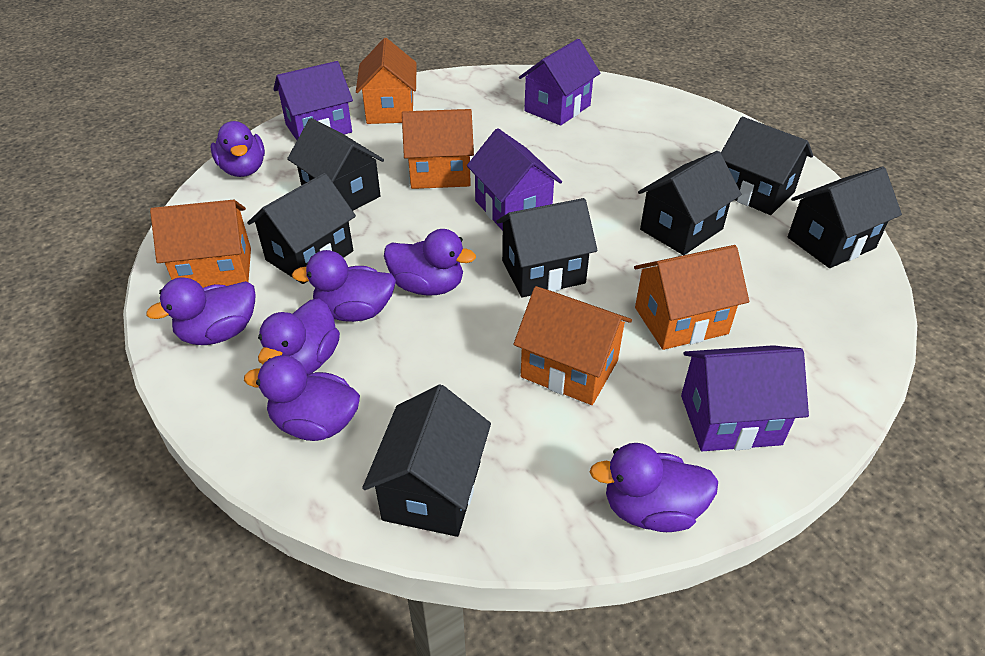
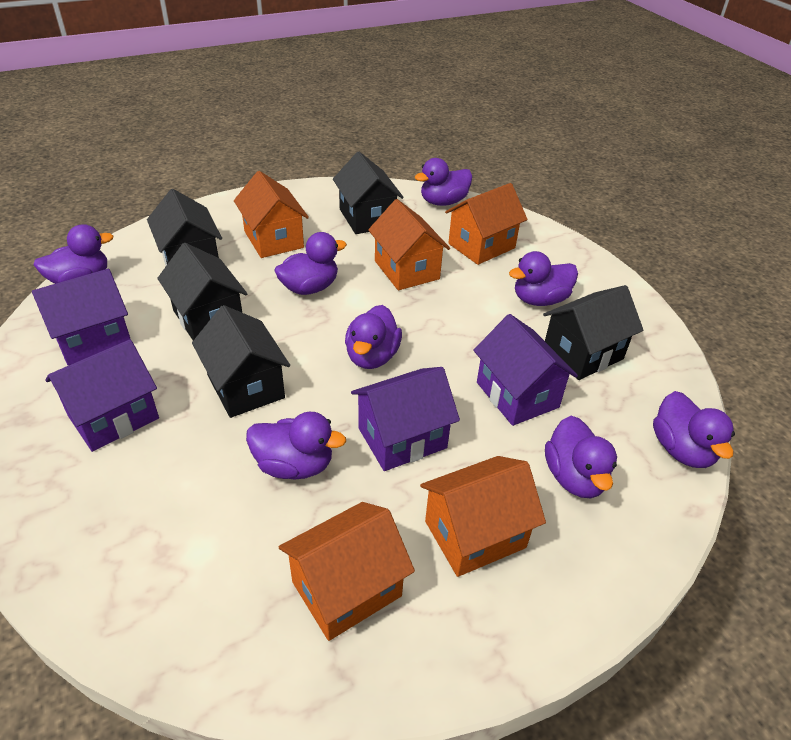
black house: [247,173,356,284] [287,118,384,211] [362,384,491,537] [496,198,598,297] [638,151,742,255] [721,117,813,215] [788,167,902,268] = 7 -> [147,189,222,265] [157,243,247,340] [192,305,290,418] [333,152,404,234] [543,285,643,380] = 5
purple duck: [146,277,255,345] [211,121,265,177] [244,355,360,441] [258,299,340,375] [292,250,396,322] [384,229,476,296] [590,443,718,532] = 7 -> [33,224,113,284] [246,412,346,479] [274,232,347,295] [345,305,402,369] [415,158,472,206] [509,251,578,306] [545,416,617,498] [653,391,735,468] = 8

